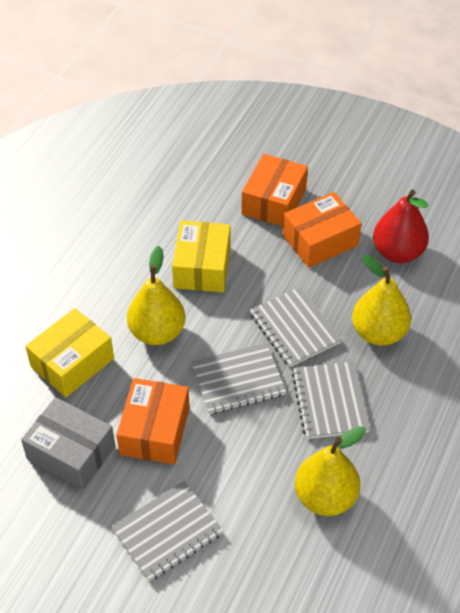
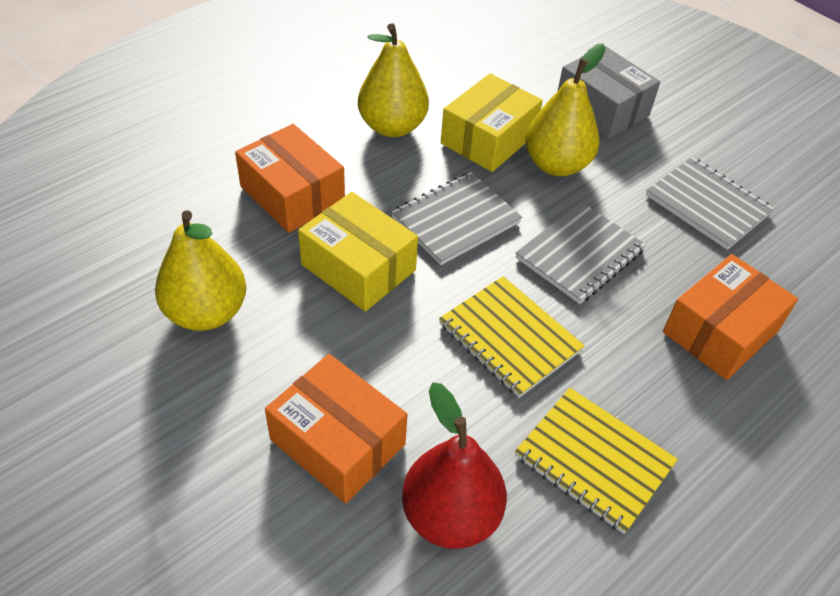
grey notebook: [111,481,223,581] [191,342,286,414] [250,287,342,367] [292,362,371,439] = 4 -> [391,172,522,265] [515,202,646,304] [646,157,774,250] = 3
yellow notebook: none = 0 -> [439,276,585,398] [515,388,678,534] = 2

